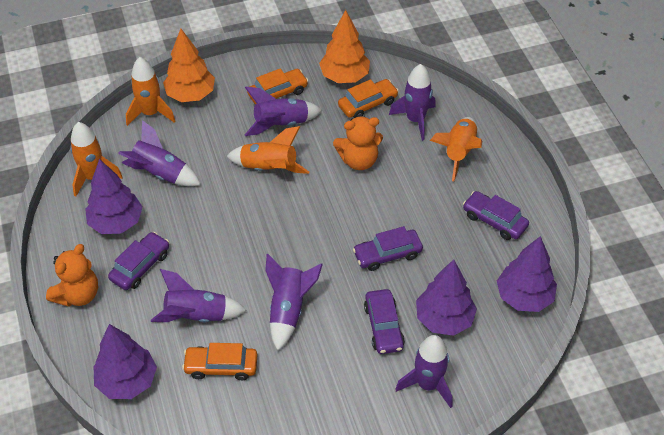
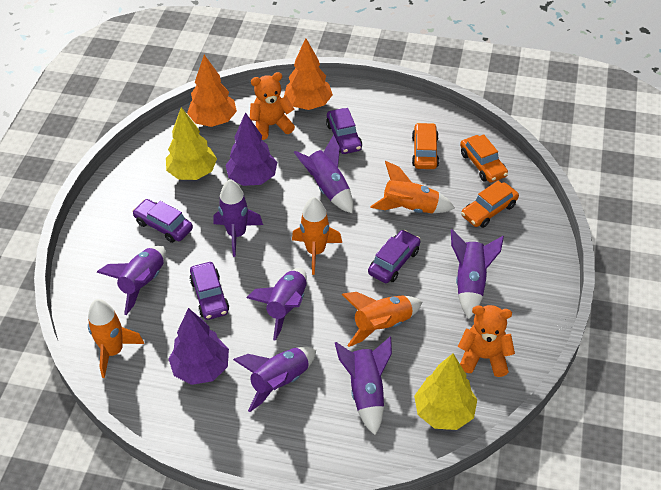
purple rocket: [118,120,201,186] [151,269,247,322] [245,87,322,136] [265,254,323,351] [389,64,436,141] [395,335,453,408] = 6 -> [96,246,166,315] [213,179,263,257] [233,347,316,412] [247,268,307,341] [294,135,353,213] [335,336,392,435] [451,229,504,319] = 7
purple tree: [85,159,143,234] [94,324,157,399] [416,259,477,336] [497,236,557,312] = 4 -> [169,308,229,385] [225,112,277,186] = 2
yellow tree: none = 0 -> [166,107,217,180] [414,354,477,430] = 2

